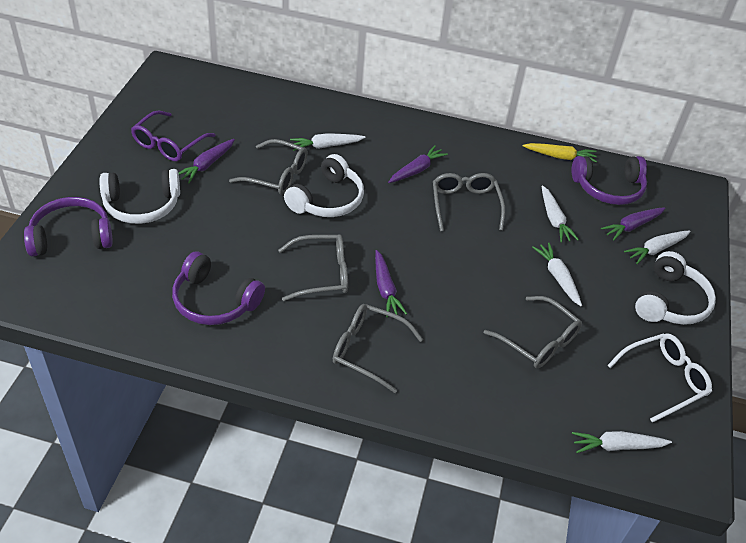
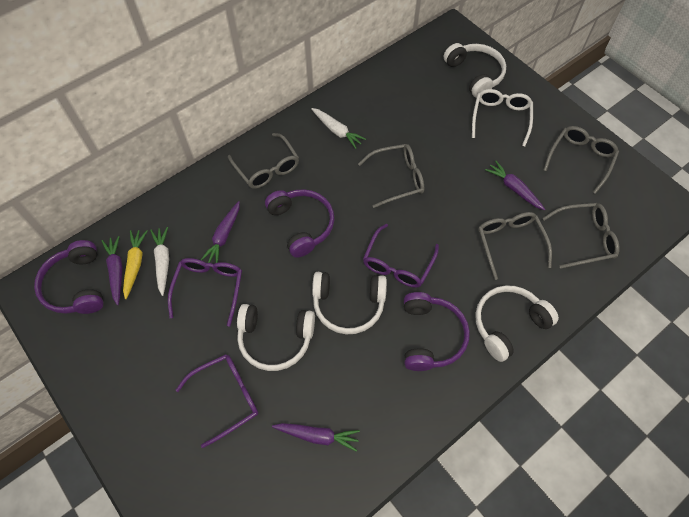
purple glasses: [131,110,216,162] = 1 -> [168,258,242,326] [176,354,258,448] [363,224,439,288] = 3
white carrot: [290,133,366,151] [532,242,582,306] [542,186,579,243] [572,431,672,453] [624,230,691,264] = 5 -> [150,227,169,296] [311,108,366,149] = 2
white headphones: [99,169,180,224] [284,154,364,217] [635,251,716,325] = 3 -> [237,304,315,371] [312,272,387,335] [444,43,506,98] [475,285,559,362] = 4

